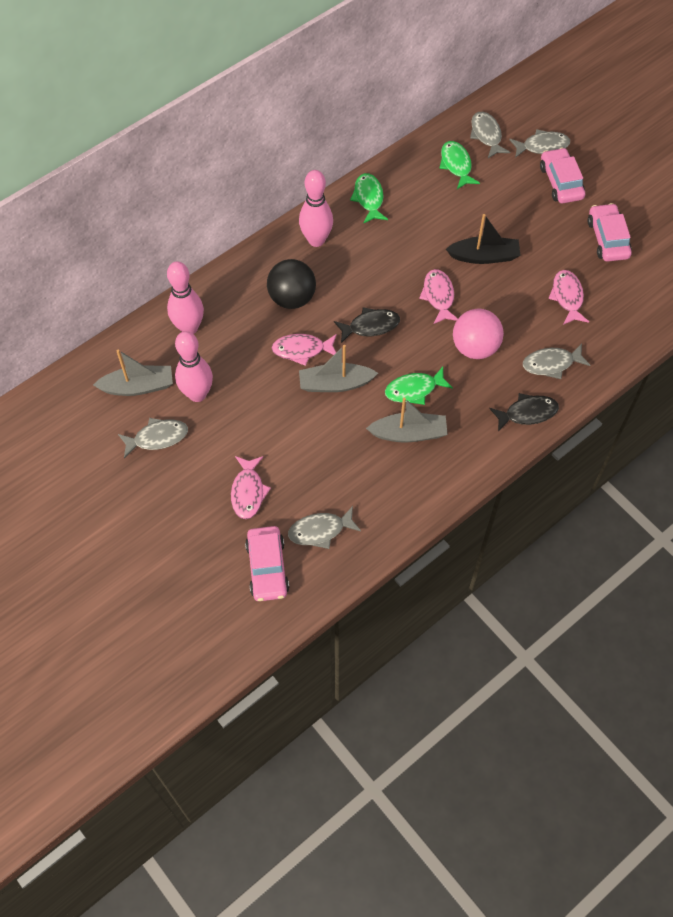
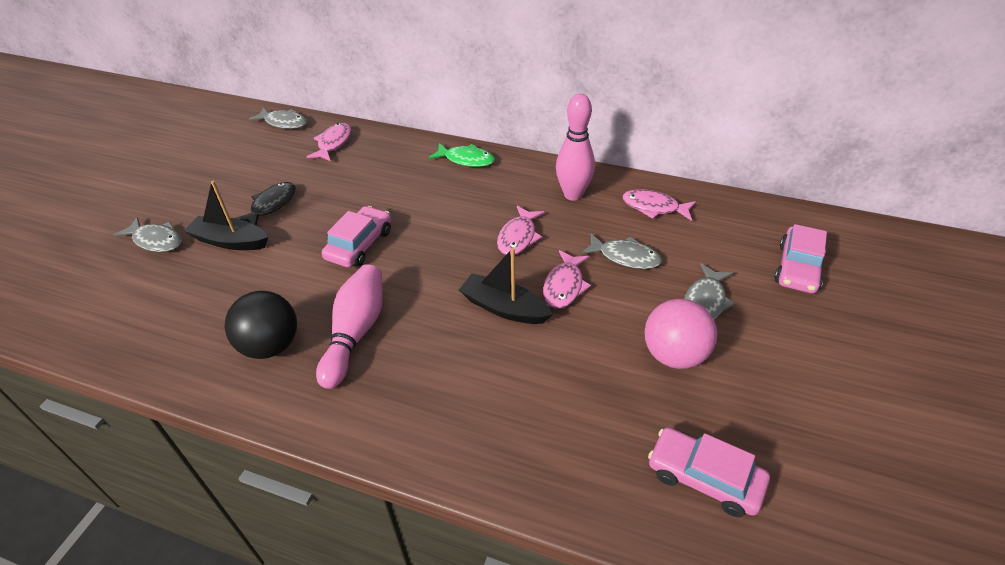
black boat: [446,214,521,264] = 1 -> [184,181,268,250] [459,248,553,324] = 2
black fish: [334,307,400,343] [489,393,559,432] = 2 -> [235,182,296,225] = 1
green fish: [350,173,388,223] [385,367,453,405] [439,141,480,189] = 3 -> [429,143,495,167] = 1
grey boat: [93,350,173,396] [299,345,378,392] [366,397,448,443] = 3 -> none = 0
grey fish: [118,418,188,458] [288,506,361,549] [470,112,510,158] [509,129,570,158] [523,344,591,379] = 5 -> [114,217,182,252] [249,107,307,129] [581,233,662,269] [684,263,735,319] = 4
pink bowling pin: [167,261,204,334] [175,331,213,402] [299,170,333,247] = 3 -> [316,264,383,389] [556,94,595,201] = 2

